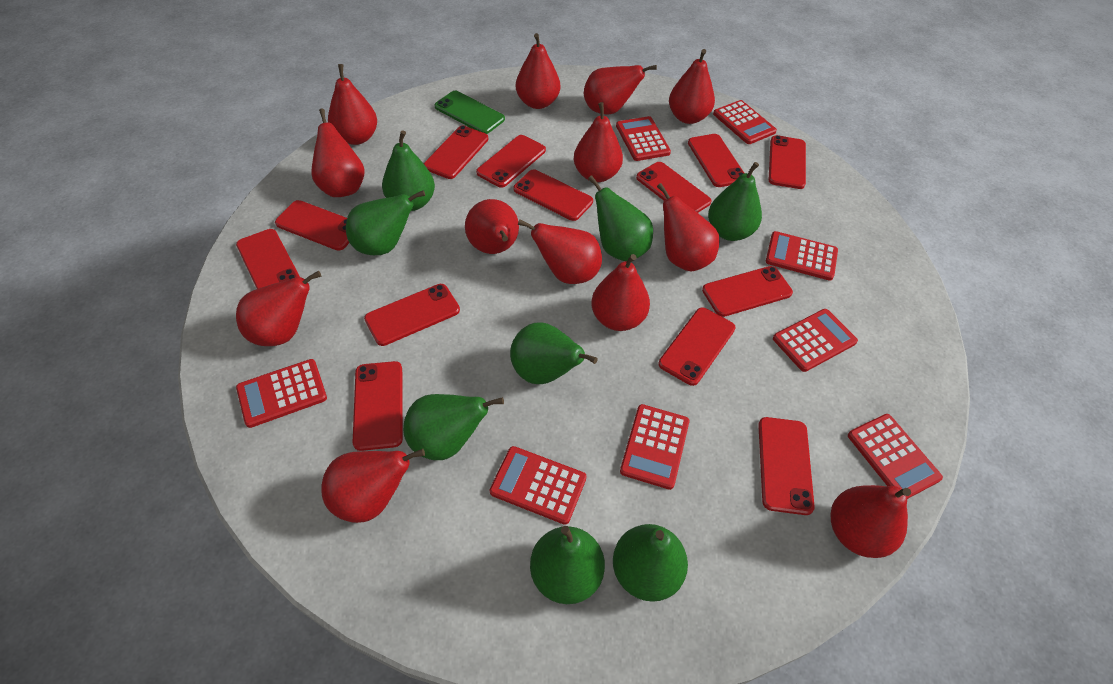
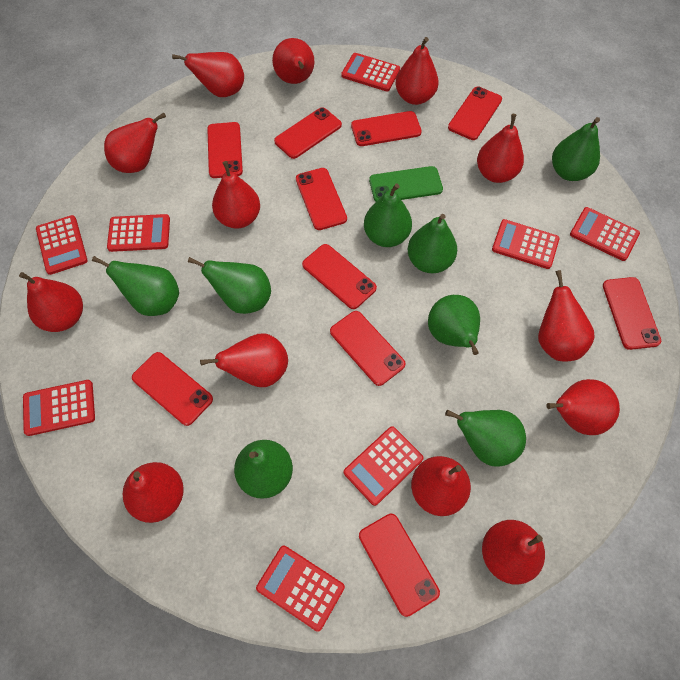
red phone: [236,229,300,289] [275,200,349,251] [353,361,403,451] [364,284,460,346] [424,126,488,179] [476,135,546,188] [514,169,593,221] [636,162,712,213] [658,307,736,386] [688,134,744,187] [702,266,793,317] [758,417,815,515] [769,135,806,189] = 13 -> [132,352,213,426] [207,122,243,178] [274,107,342,159] [296,168,347,230] [302,244,377,309] [330,311,406,386] [351,111,422,146] [359,514,440,617] [448,87,502,140] [603,277,661,350] = 10

